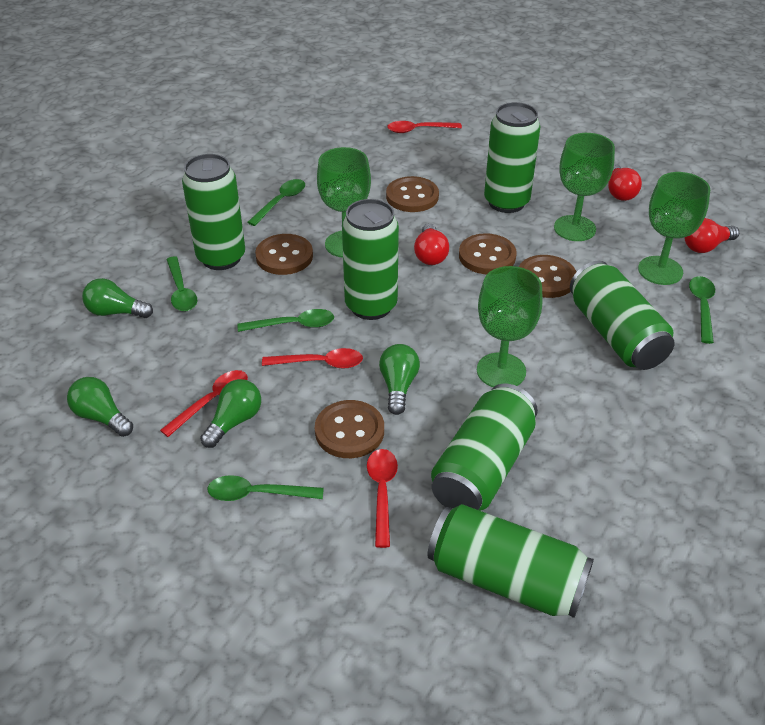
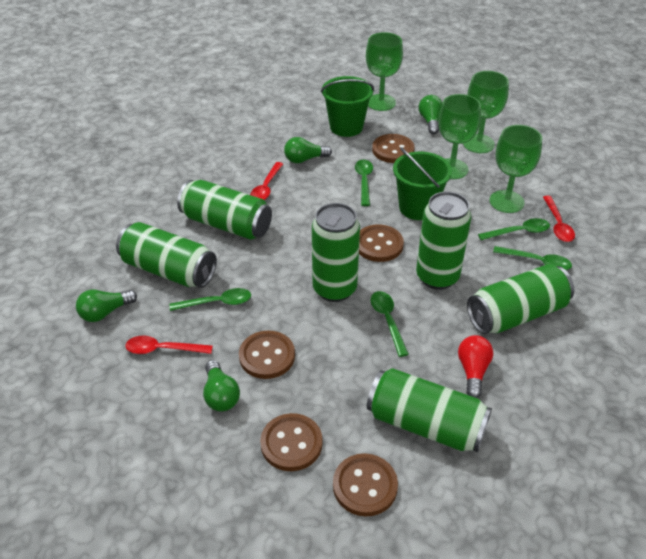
green bucket: none = 0 -> [321,76,374,137] [393,147,452,220] = 2
red light bulb: [414,223,449,265] [608,164,642,201] [684,218,739,253] = 3 -> [458,335,493,398] = 1
red spoon: [160,370,248,437] [262,348,363,369] [367,449,398,548] [387,121,462,133] = 4 -> [125,336,213,354] [250,162,283,200] [543,196,575,242] = 3

